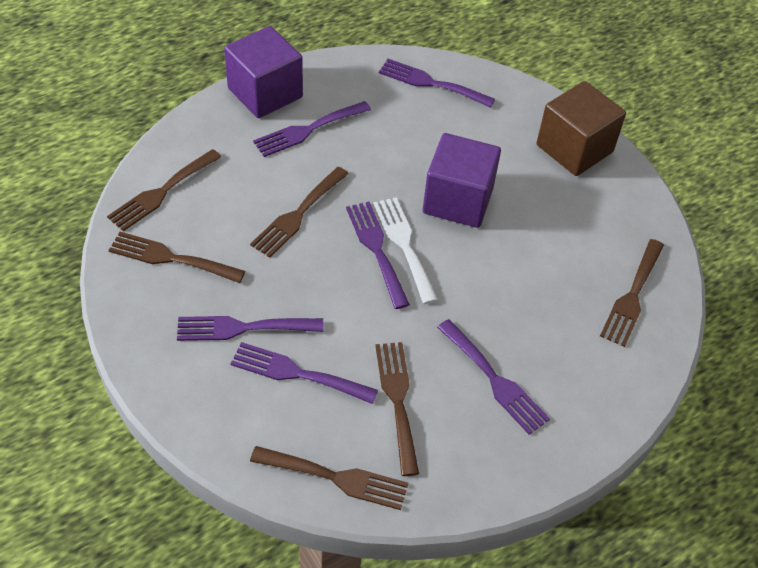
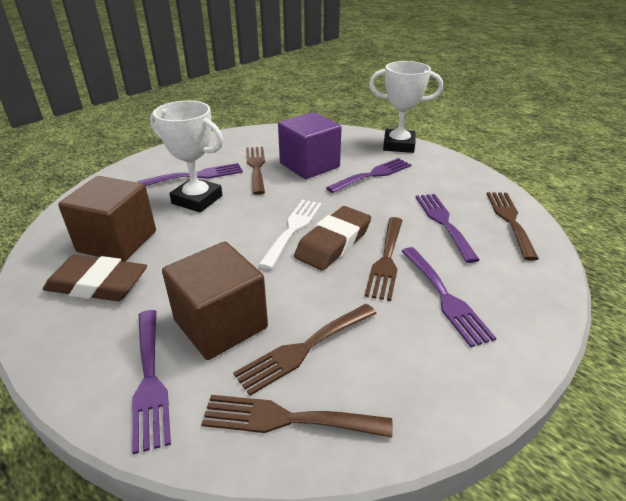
brown cube: [537,81,626,176] = 1 -> [58,176,156,261] [162,242,268,360] = 2
brown eraser: none = 0 -> [43,255,147,301] [294,206,371,271] = 2
brown fork: [107,149,221,231] [109,232,245,283] [250,167,349,258] [250,446,408,510] [375,342,419,476] [600,239,664,347] = 6 -> [201,395,393,438] [233,304,377,396] [246,147,265,195] [365,217,403,301] [487,192,539,261] = 5
purple cube: [224,26,303,118] [423,133,501,228] = 2 -> [278,112,342,179] = 1
purple fork: [177,316,324,341] [231,342,378,404] [253,101,371,157] [346,202,410,309] [379,59,495,108] [437,319,550,434] = 6 -> [132,310,171,454] [137,163,243,186] [326,158,412,193] [402,247,496,347] [416,194,479,263] = 5
white trophy: none = 0 -> [150,101,223,212] [369,61,443,153] = 2

